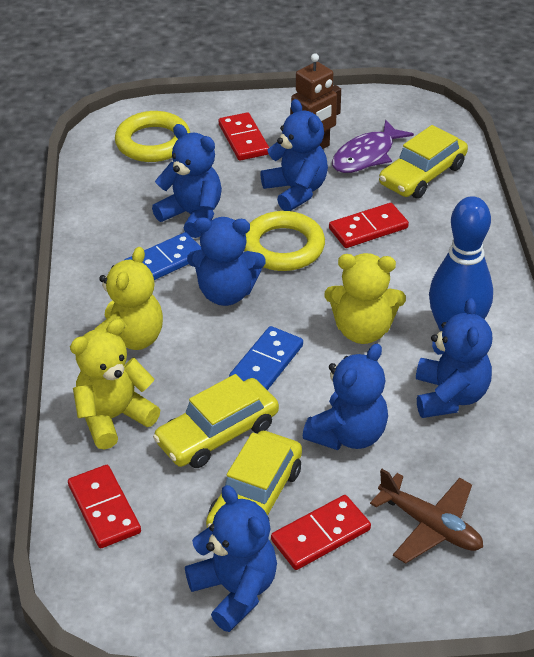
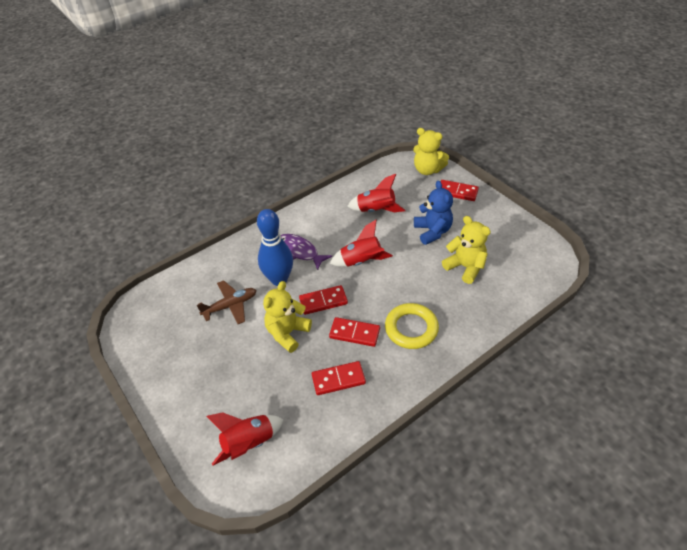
blue domino: [125,232,201,280] [229,326,303,390] = 2 -> none = 0
blue teddy bear: [152,124,222,238] [185,485,277,632] [187,217,265,306] [260,99,328,211] [303,344,388,450] [416,298,492,418] = 6 -> [414,181,453,245] = 1
brown robot: [290,53,341,149] = 1 -> none = 0
red rocket: none = 0 -> [206,412,284,465] [330,220,393,267] [347,174,405,212] = 3
yellow car: [153,374,279,468] [206,431,302,528] [379,125,468,198] = 3 -> none = 0
yellow ring: [115,111,190,162] [244,211,325,271] = 2 -> [385,303,439,349] = 1

